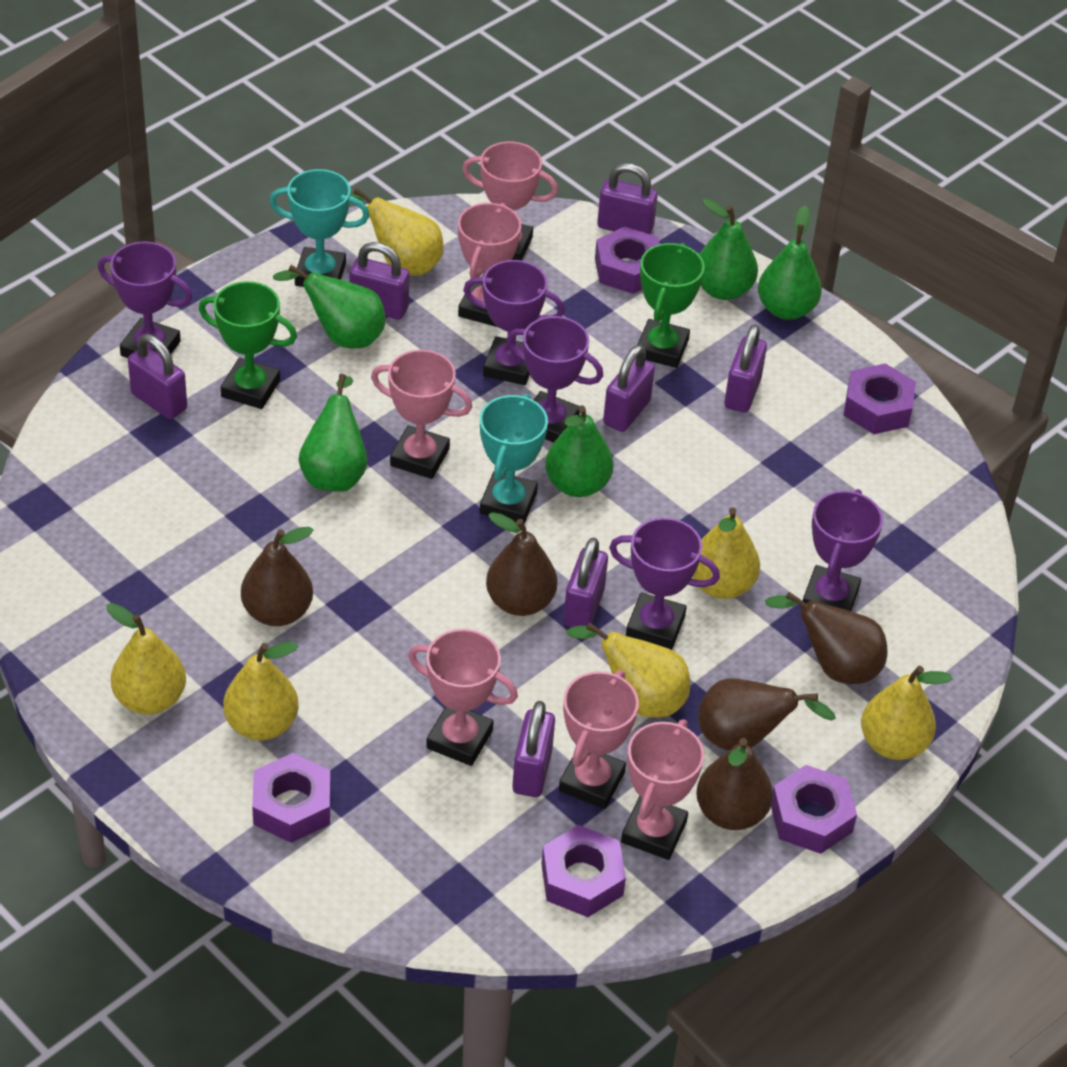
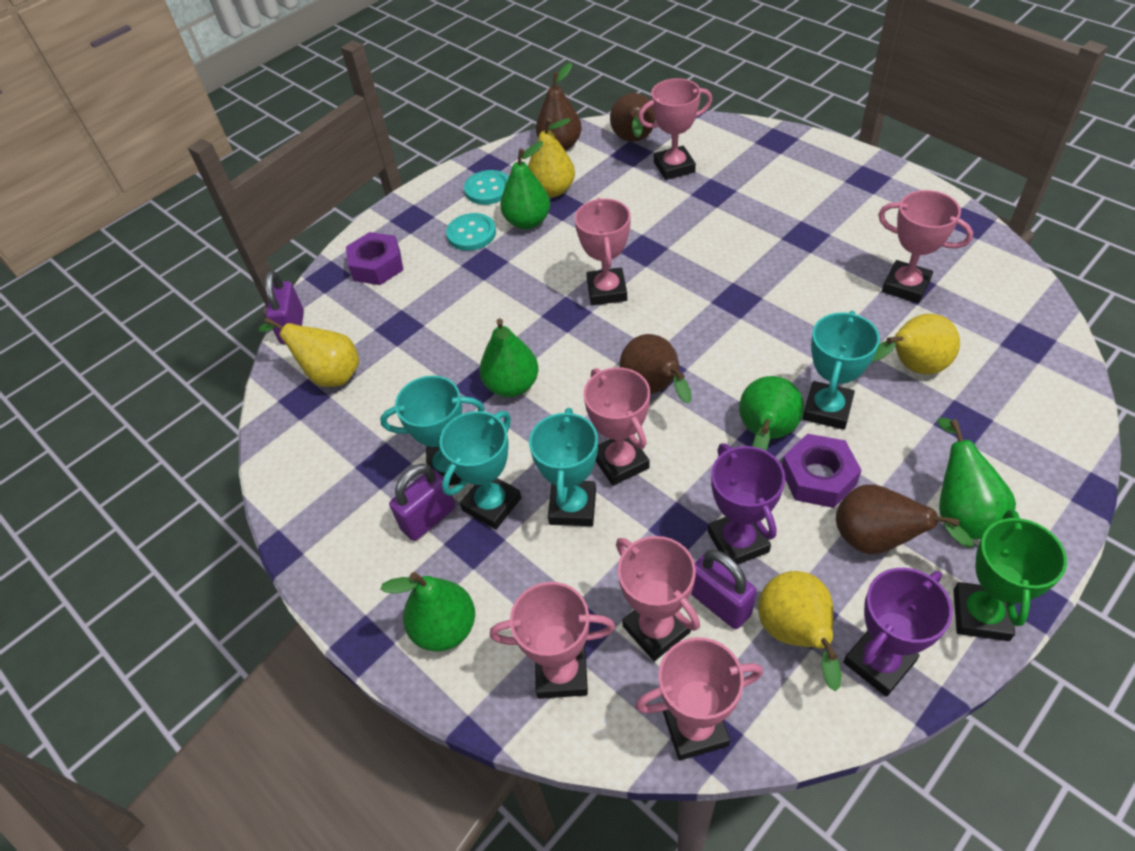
brown pear: [241,527,313,626] [486,512,557,616] [696,738,773,830] [698,678,836,751] [765,592,888,684] = 5 -> [536,63,582,151] [610,93,656,142] [620,334,691,404] [836,484,974,554] = 4
green trophy: [199,281,297,409] [637,243,705,368] = 2 -> [953,509,1067,641] = 1
pink trophy: [371,350,472,479] [408,629,518,766] [458,203,521,327] [462,142,558,261] [559,670,639,809] [621,719,704,860] = 6 -> [490,582,615,699] [575,198,631,305] [584,367,650,486] [616,536,700,661] [635,637,763,760] [638,78,712,180] [878,190,973,303] = 7
purple nut: [252,753,331,843] [541,825,626,917] [595,226,660,294] [771,765,857,854] [843,363,916,434] = 5 -> [346,232,403,285] [782,434,862,508] = 2
purple padlock: [128,334,187,419] [349,242,409,320] [512,701,555,797] [563,538,608,627] [597,163,658,234] [603,345,655,432] [724,324,767,413] = 7 -> [265,271,304,344] [389,464,455,541] [691,550,757,629] = 3
purple trophy: [98,241,192,358] [463,260,565,385] [507,316,603,443] [609,518,720,650] [801,489,883,611] = 5 -> [708,443,785,564] [843,568,953,697] = 2
turquoise button: none = 0 -> [446,213,496,251] [464,170,509,205] = 2
turquoise trophy: [269,169,370,287] [480,394,548,524] = 2 -> [380,376,485,486] [439,411,521,529] [529,408,598,526] [803,311,880,430] = 4
yellow pear: [106,603,186,714] [223,642,299,740] [350,188,444,276] [567,622,690,717] [693,507,760,599] [861,666,953,760] = 6 -> [259,318,359,387] [528,118,575,197] [758,571,841,691] [872,314,960,375] = 4

